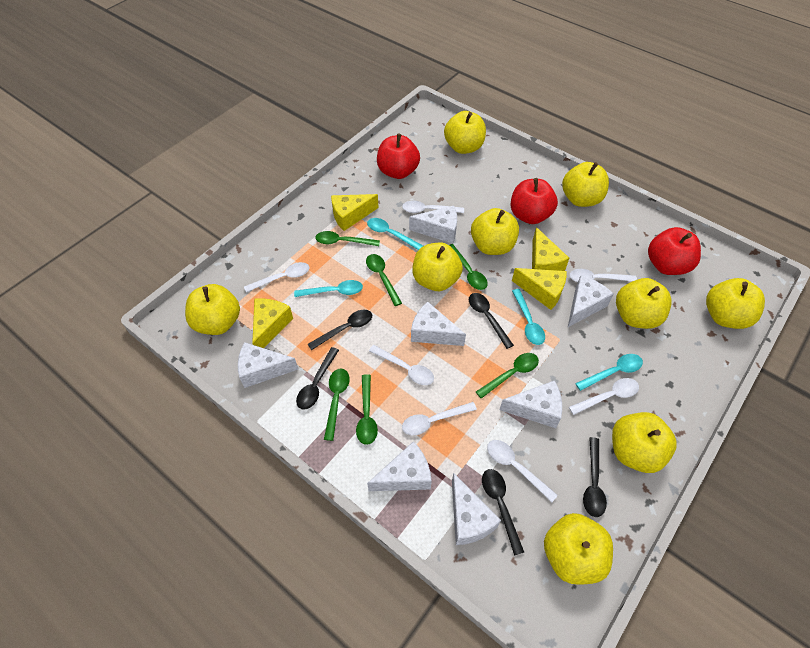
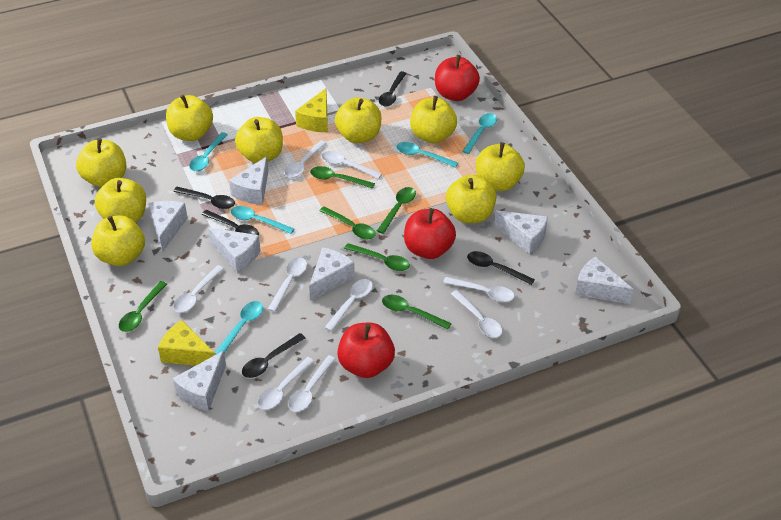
turquoise spoon: [294,280,363,297] [367,218,423,250] [512,289,545,345] [575,354,643,391] = 4 -> [189,132,228,171] [215,301,263,355] [230,206,294,234] [396,142,458,168] [462,113,497,154] = 5
white spoon: [244,262,310,292] [369,345,434,385] [402,201,464,213] [402,402,477,435] [487,440,558,502] [569,378,639,415] [570,269,637,282] = 7 -> [173,265,224,313] [258,357,314,410] [268,258,307,312] [285,140,327,178] [288,355,336,412] [321,151,382,179] [324,279,373,331] [443,277,515,302] [451,290,502,338] = 9
yellow cheese: [252,298,293,348] [331,194,379,231] [512,268,566,310] [532,227,569,271] = 4 -> [158,320,215,366] [295,88,328,132] = 2

